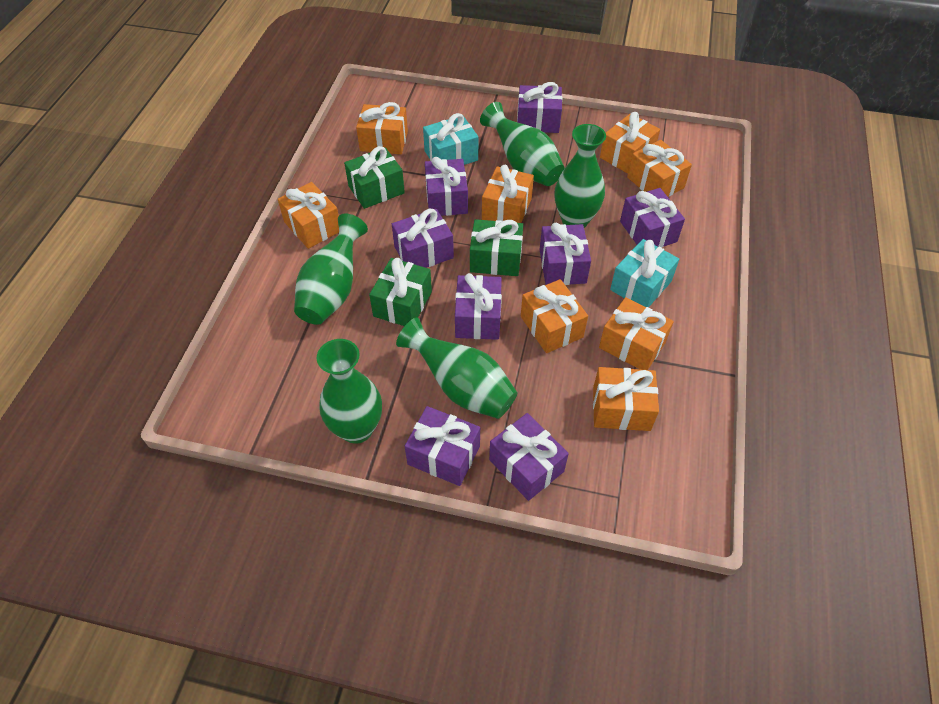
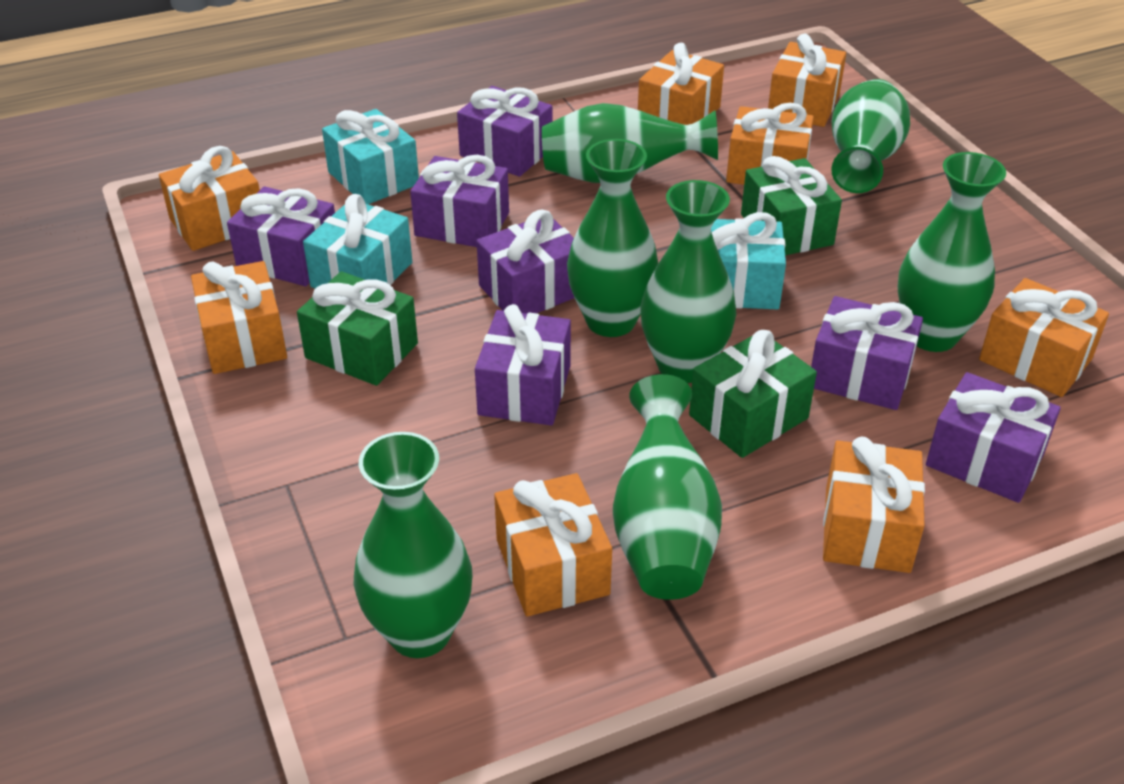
green vase: [294,213,368,325] [317,339,382,444] [396,317,518,419] [480,102,565,186] [555,124,606,228] = 5 -> [354,432,472,658] [542,103,718,183] [567,139,658,337] [613,374,722,600] [641,180,736,383] [831,79,910,193] [898,152,1006,352] = 7
purple gift: [392,209,454,268] [405,406,480,486] [425,157,468,216] [455,273,502,340] [489,413,569,501] [517,82,562,133] [539,223,591,285] [620,188,685,248] = 8 -> [227,186,335,286] [410,155,509,247] [457,86,552,177] [475,304,571,425] [477,209,574,314] [811,296,923,410] [926,372,1061,503] = 7
turquoise gift: [423,113,479,165] [610,239,679,307] = 2 -> [303,194,412,288] [322,109,419,204] [711,212,786,310] = 3

